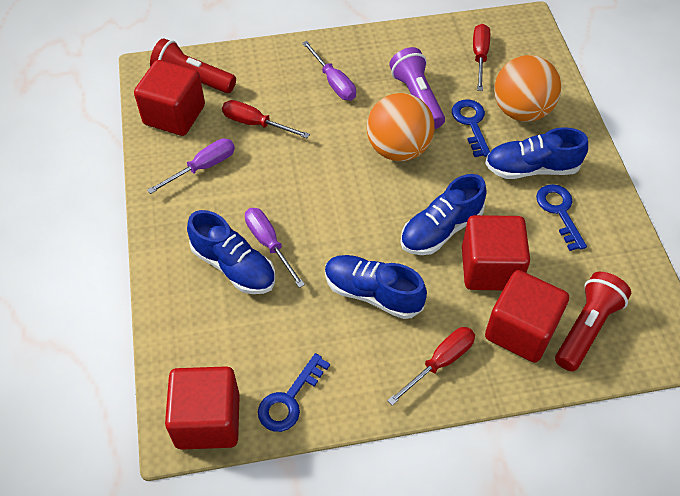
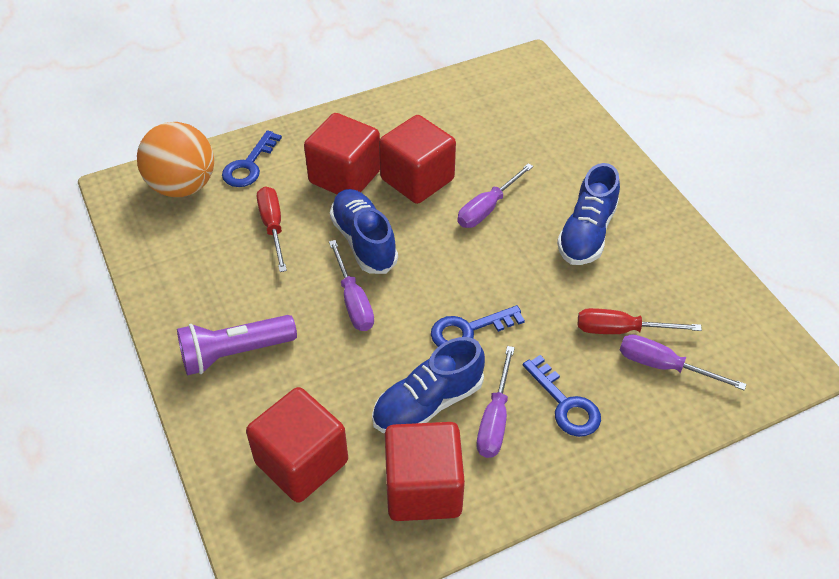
blue shoe: [187,210,275,294] [325,255,427,319] [400,174,487,255] [485,127,588,179] = 4 -> [330,189,398,274] [372,337,485,433] [557,163,620,265] = 3
orange ball: [367,93,435,161] [494,55,562,122] = 2 -> [137,122,214,197] = 1
purple screwdriver: [147,138,235,194] [245,208,305,288] [302,41,356,101] = 3 -> [329,240,374,331] [457,163,533,228] [477,346,515,458] [620,334,746,390] = 4
red flashlight: [150,38,236,93] [555,272,631,371] = 2 -> none = 0
red screwdriver: [222,100,310,138] [387,327,475,405] [473,24,490,91] = 3 -> [257,186,287,272] [578,308,702,334] = 2

